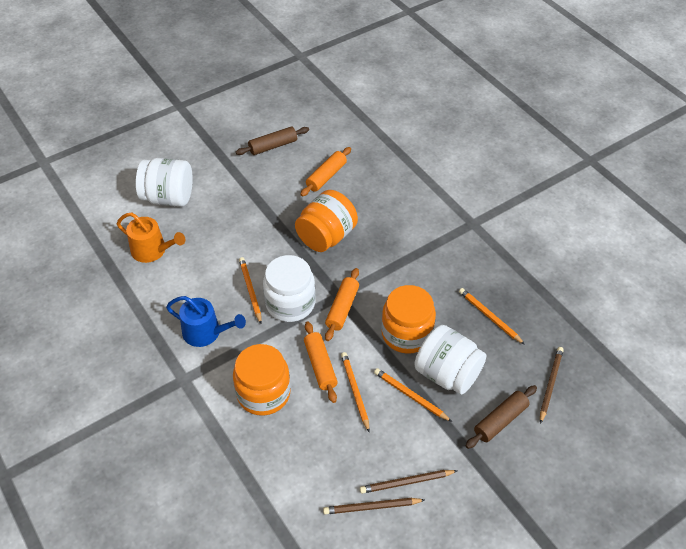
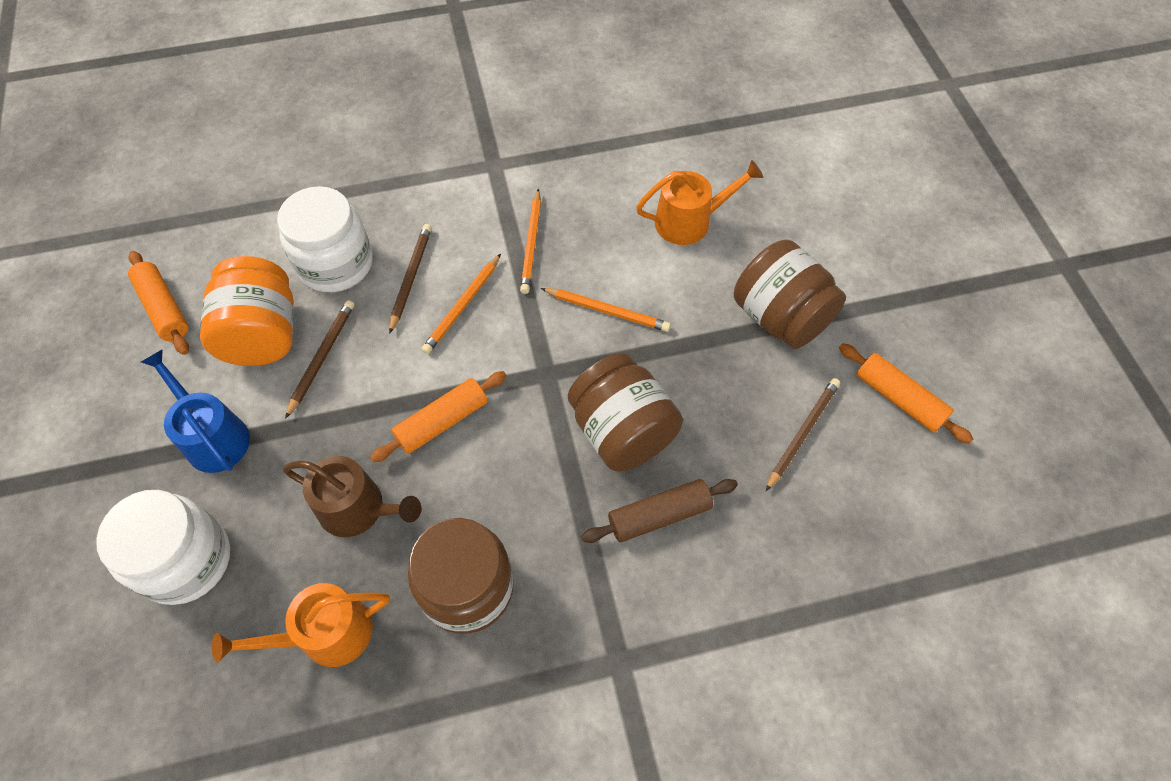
brown jar: none = 0 -> [408,518,514,634] [568,353,683,471] [734,240,846,349] = 3
brown rolling pin: [236,127,309,155] [466,385,537,449] = 2 -> [581,479,738,543] = 1
brown watering can: none = 0 -> [283,456,421,537] = 1
orange jar: [233,344,291,416] [295,190,358,252] [381,285,436,354] = 3 -> [200,256,294,366] = 1
orange pencil: [239,257,262,324] [341,352,370,432] [374,368,452,422] [459,288,525,345] = 4 -> [421,254,501,354] [520,189,541,294] [541,288,671,332] = 3
orange watering can: [117,213,185,263] = 1 -> [212,583,390,667] [636,160,763,245] = 2
white jar: [136,158,193,207] [263,255,316,322] [414,325,486,395] = 3 -> [96,490,230,605] [277,186,373,292] = 2

